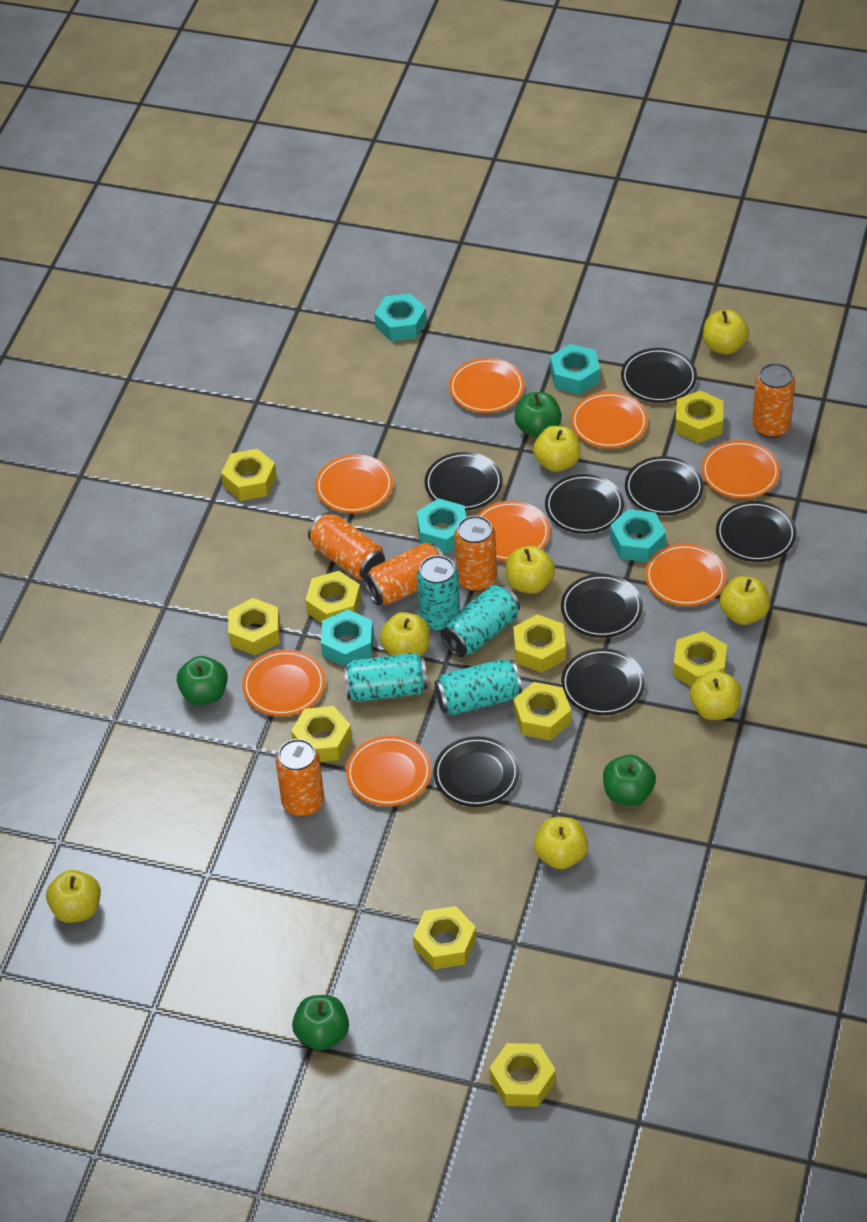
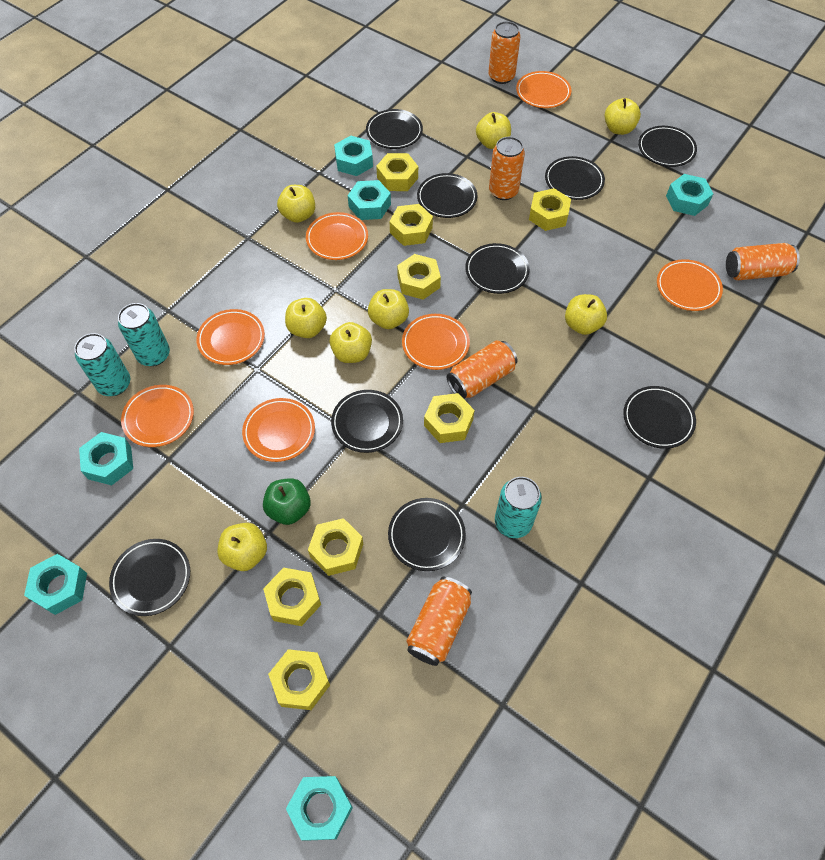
black plate: [424,452,503,511] [434,736,519,807] [545,474,624,534] [561,574,643,638] [561,648,645,715] [621,348,697,403] [625,456,704,515] [716,501,796,562] = 8 -> [109,539,190,616] [331,390,403,453] [366,109,423,149] [388,498,466,571] [417,173,477,218] [465,243,530,294] [545,156,605,200] [623,386,696,449] [638,126,697,167] = 9
green apple: [177,656,228,705] [292,995,349,1051] [514,392,562,438] [603,754,656,806] = 4 -> [263,478,311,525] = 1
orange plate: [242,650,325,716] [315,454,393,513] [346,736,432,806] [449,358,525,413] [477,501,550,561] [571,392,648,448] [645,544,726,606] [701,440,780,499] = 8 -> [121,385,194,447] [196,309,265,365] [242,398,315,462] [306,212,368,260] [402,314,470,370] [516,71,571,108] [657,259,723,311] = 7
turquoise can: [343,653,428,702] [417,555,460,632] [435,659,522,715] [441,585,520,657] = 4 -> [74,333,130,396] [118,303,170,366] [495,477,542,538] = 3
turquoise nut: [321,609,373,666] [374,294,427,341] [417,498,466,553] [550,344,600,395] [610,509,666,562] = 5 -> [24,554,87,615] [79,432,133,485] [286,776,353,841] [334,136,373,176] [348,180,391,220] [666,174,713,216] = 6
yellow nut: [221,449,277,501] [228,598,280,655] [291,706,352,762] [306,571,361,623] [413,906,476,969] [489,1043,556,1107] [513,614,566,673] [513,682,571,740] [673,631,727,686] [675,390,724,443] = 10 -> [263,568,321,626] [268,649,330,710] [308,518,363,576] [376,153,418,191] [390,204,433,246] [397,254,441,300] [424,393,475,443] [529,188,571,231] = 8

